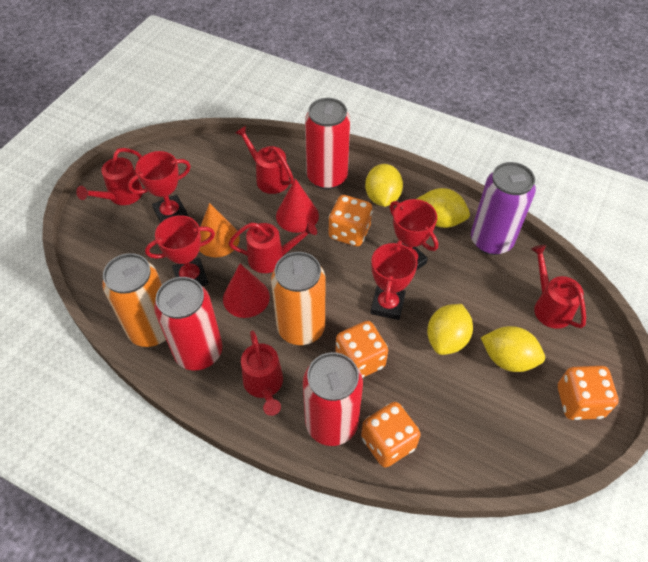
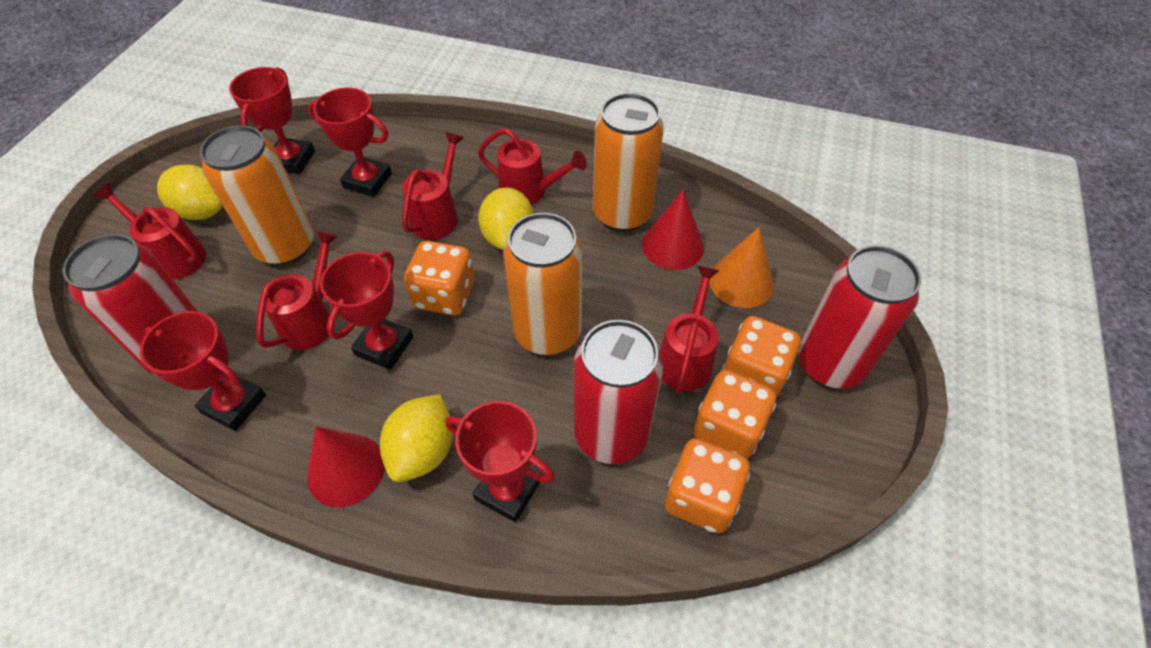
orange can: [102,253,166,347] [271,252,325,345] = 2 -> [200,125,314,266] [503,213,583,355] [593,93,664,232] = 3
purple can: [471,162,536,255] = 1 -> none = 0
red trophy: [128,151,191,223] [145,215,215,286] [370,240,418,320] [390,199,438,270] = 4 -> [140,311,266,431] [229,67,315,174] [308,87,392,197] [320,251,413,370] [445,401,555,522] = 5
yellow lemon: [365,164,403,207] [417,188,470,228] [427,304,473,355] [481,326,545,372] = 4 -> [157,165,223,220] [380,394,453,482] [478,187,534,250] = 3

